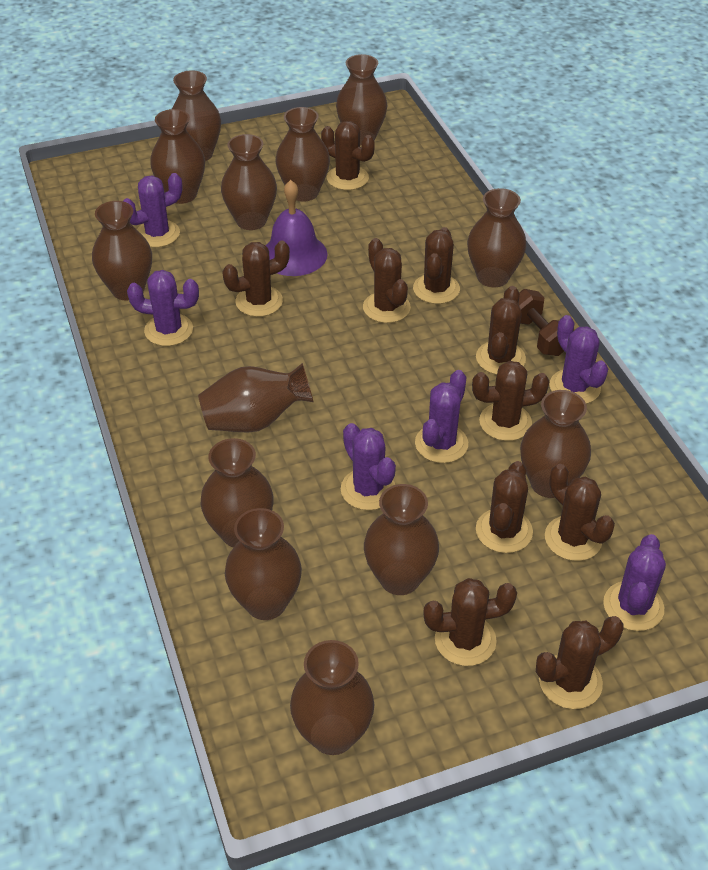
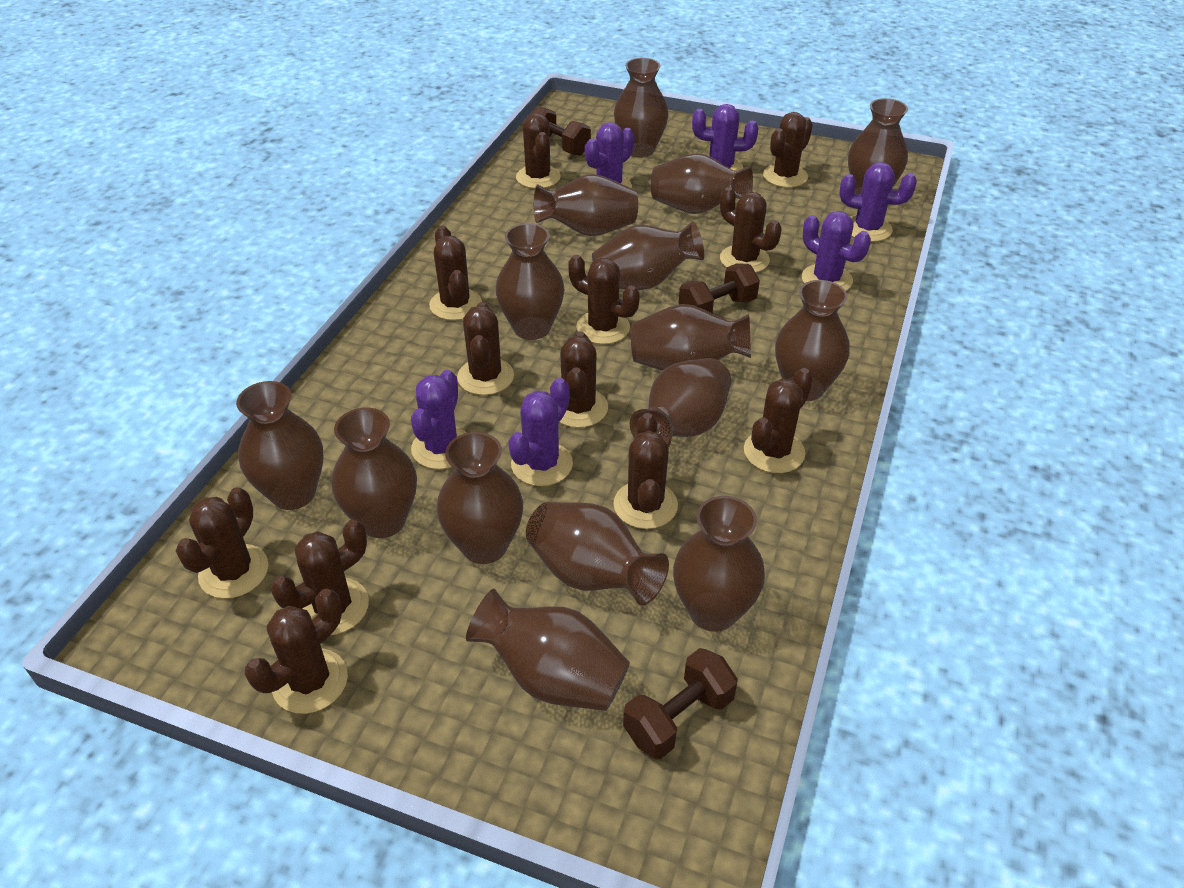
brown cactus: [222,241,290,317] [321,121,375,190] [363,238,411,323] [413,227,460,304] [423,578,517,666] [472,361,549,441] [476,286,526,375] [476,461,533,553] [536,616,624,709] [545,464,615,561] = 10 -> [176,487,269,599] [245,589,348,714] [271,519,369,635] [429,226,482,320] [457,302,514,395] [516,113,561,189] [560,331,608,428] [568,255,640,344] [613,413,678,529] [720,187,782,273] [744,368,813,473] [763,112,813,188] = 12
brown dumbbell: [518,289,574,356] = 1 -> [531,106,591,156] [623,648,738,759] [679,263,760,313] = 3
brown vase: [92,201,152,300] [150,109,205,204] [172,70,221,161] [198,363,313,433] [201,438,274,548] [221,134,277,230] [225,508,302,620] [276,107,330,202] [290,640,374,755] [336,54,387,146] [364,484,439,595] [467,188,526,287] [520,390,591,498] = 13 -> [236,381,323,510] [332,408,417,538] [437,432,523,564] [466,589,630,711] [496,223,564,340] [526,502,669,606] [534,174,638,236] [592,221,704,290] [614,58,669,158] [630,358,731,448] [631,304,751,371] [651,153,753,214] [673,496,765,632] [775,280,850,401] [848,98,908,194] = 15
purple bell: [265,180,328,276] = 1 -> none = 0

